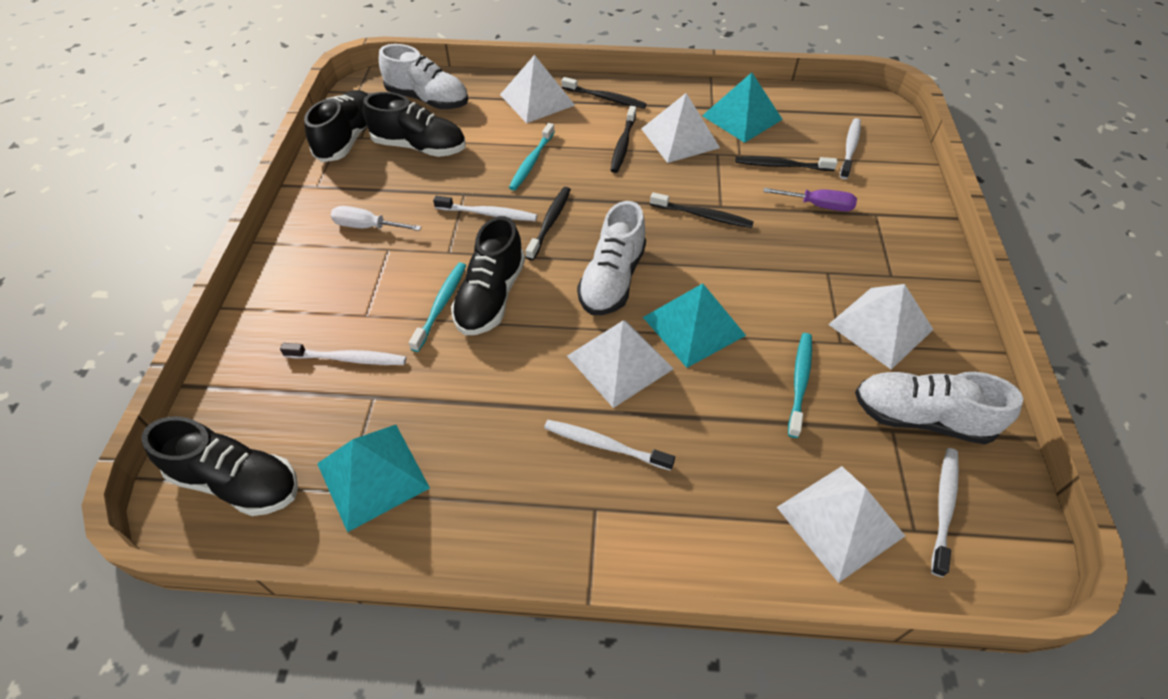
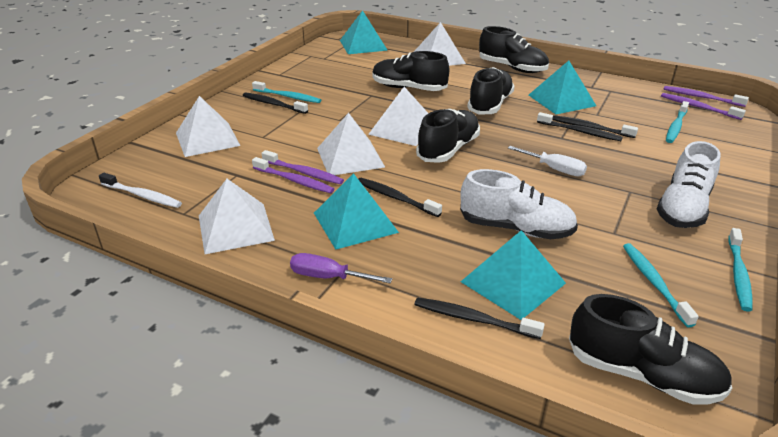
black shoe: [142,417,298,516] [304,90,368,162] [363,92,466,157] [451,216,525,335] = 4 -> [372,51,449,91] [416,109,480,163] [467,67,515,115] [479,26,549,73] [569,294,732,404] = 5
purple toothbrush: none = 0 -> [252,157,334,193] [262,150,344,184] [661,93,746,120] [663,86,749,107] = 4
turquoise pyramid: [317,425,430,532] [643,283,746,368] [702,72,783,143] = 3 -> [314,173,399,250] [340,10,388,54] [461,230,566,320] [529,60,596,114] = 4
turquoise toothbrush: [409,262,466,352] [509,123,555,191] [788,333,812,438] = 3 -> [252,81,321,103] [623,243,699,328] [666,101,689,143] [728,228,752,312] = 4
white shoe: [379,44,468,109] [577,201,646,315] [855,372,1024,444] = 3 -> [460,169,578,239] [657,141,721,228] = 2
white toothbrush: [280,343,406,365] [433,196,537,221] [544,420,675,471] [840,118,861,179] [931,448,959,577] = 5 -> [99,173,182,208] = 1

